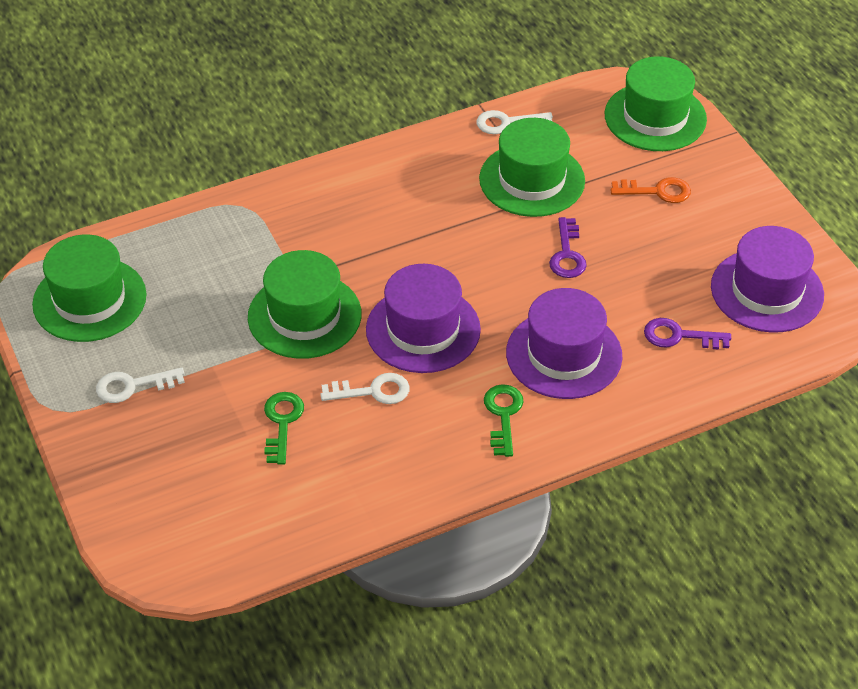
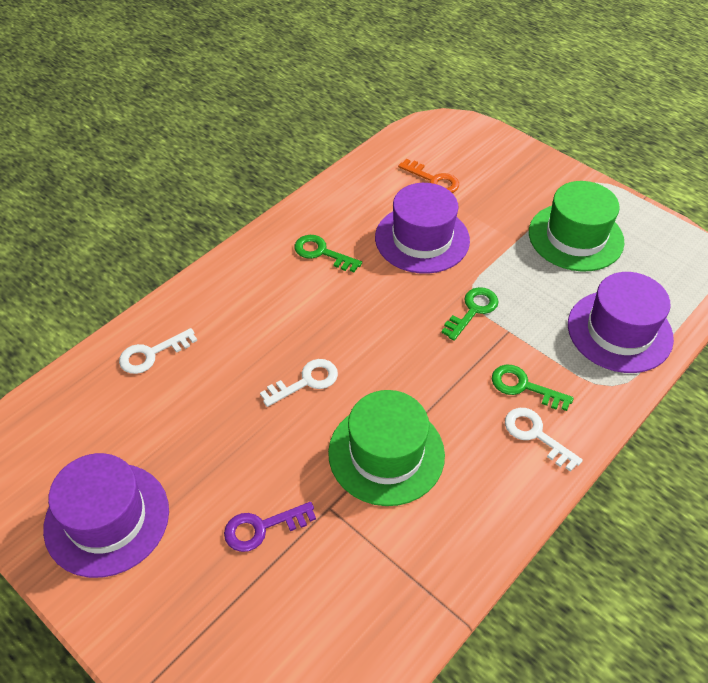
green hat: [32,234,147,342] [248,250,361,359] [479,118,585,217] [605,56,707,151] = 4 -> [328,390,445,506] [529,181,624,271] = 2
green key: [264,392,304,465] [484,384,524,457] = 2 -> [294,235,362,272] [441,287,499,341] [492,365,574,411] = 3
purple key: [549,217,587,278] [644,318,731,349] = 2 -> [224,502,316,552] = 1

